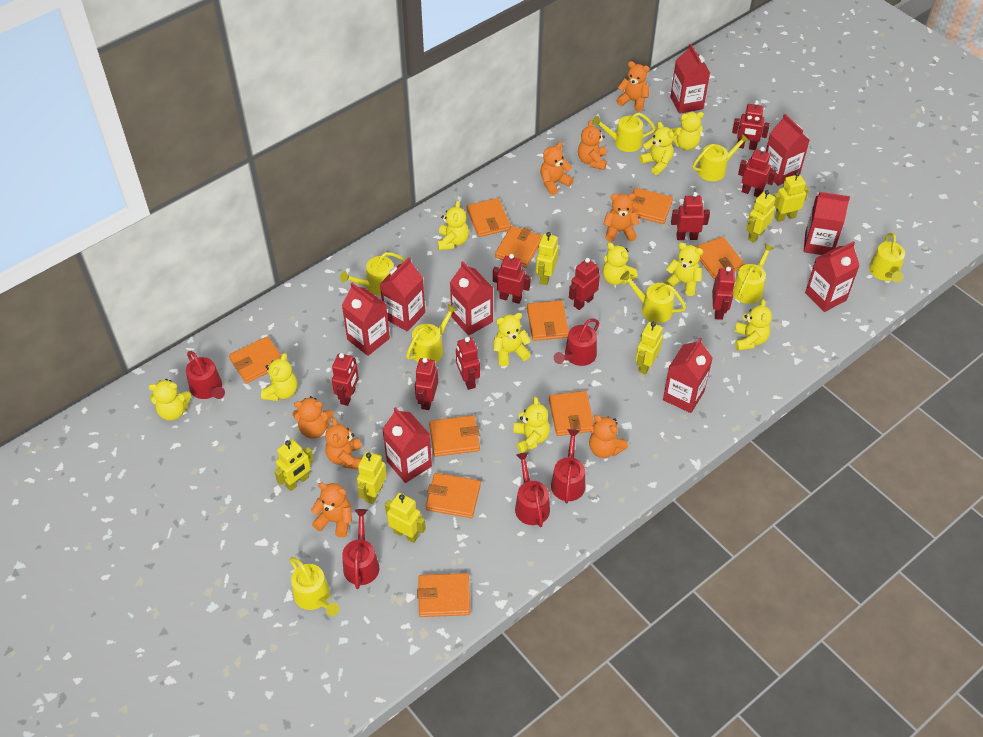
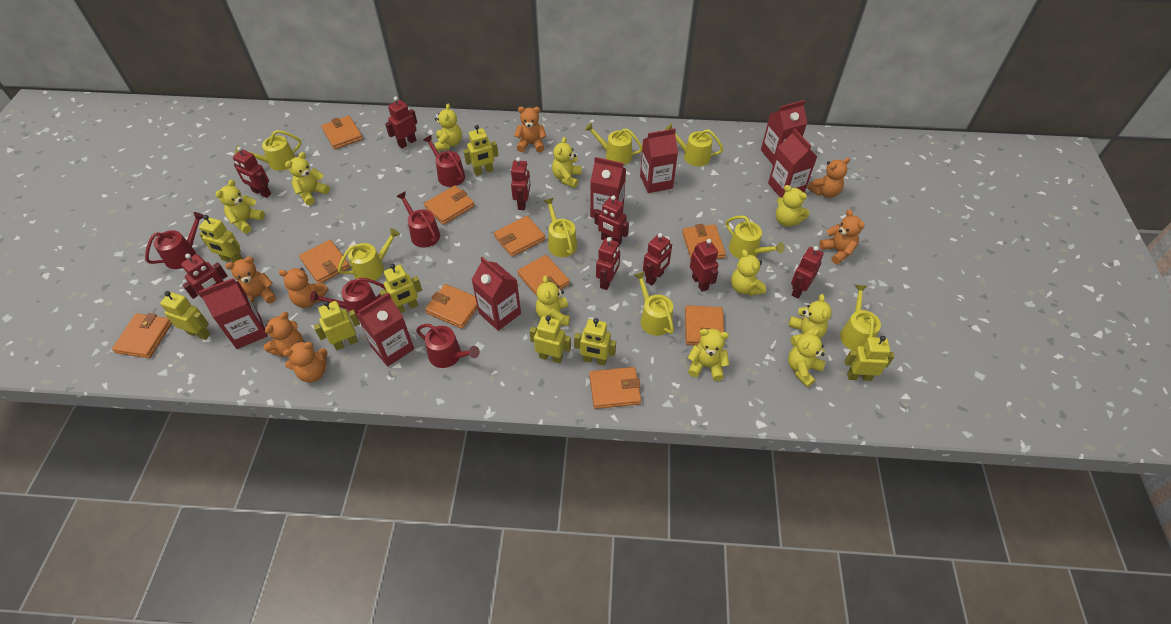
orange teddy bear: [293,396,334,439] [311,482,352,538] [325,418,362,469] [540,142,574,195] [578,120,607,170] [589,415,628,458] [603,193,640,242] [616,61,650,111] = 8 -> [225,257,276,304] [263,312,304,357] [279,268,329,308] [283,341,328,383] [514,107,546,153] [807,158,850,198] [819,209,865,264] = 7
red carton: [342,283,390,356] [380,257,425,332] [382,407,432,483] [450,261,493,336] [663,338,713,413] [670,44,710,114] [766,114,810,186] [804,192,850,255] [805,241,860,312] = 9 -> [199,278,268,349] [356,293,414,367] [472,257,521,331] [590,157,626,218] [640,128,678,193] [761,100,807,165] [768,129,817,198] = 7
yellow robot: [274,439,314,491] [357,451,387,504] [385,493,426,543] [536,232,559,285] [636,322,663,375] [747,190,776,243] [774,172,809,222] = 7 -> [160,291,210,340] [199,215,243,263] [314,301,360,350] [380,264,422,313] [463,125,499,176] [530,316,571,363] [574,318,616,366] [845,336,894,381] = 8

